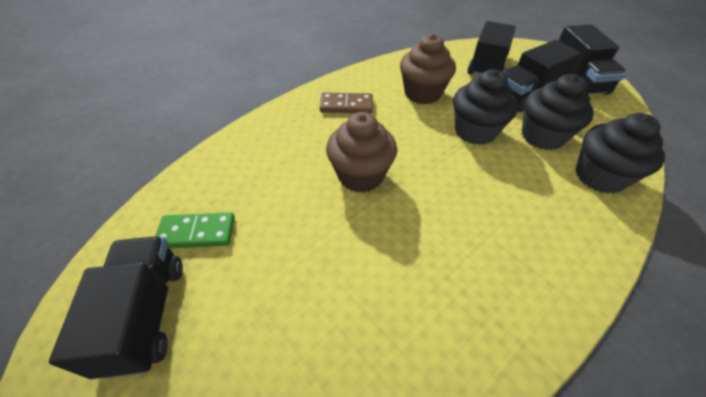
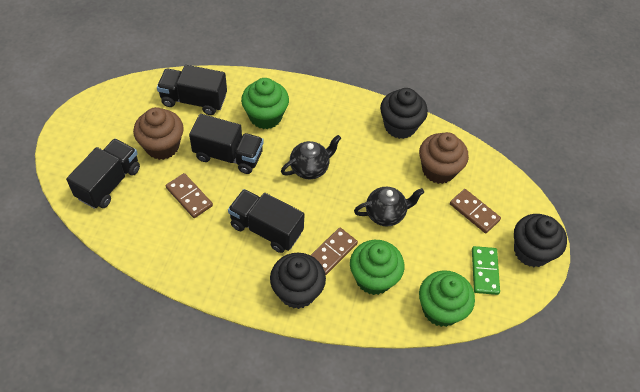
black teapot: none = 0 -> [281,135,341,179] [354,187,424,226] = 2
brown domino: [320,93,373,113] = 1 -> [166,173,213,218] [311,228,358,275] [450,189,501,233] = 3
green cupcake: none = 0 -> [241,78,289,129] [350,240,404,295] [419,270,475,327] = 3

